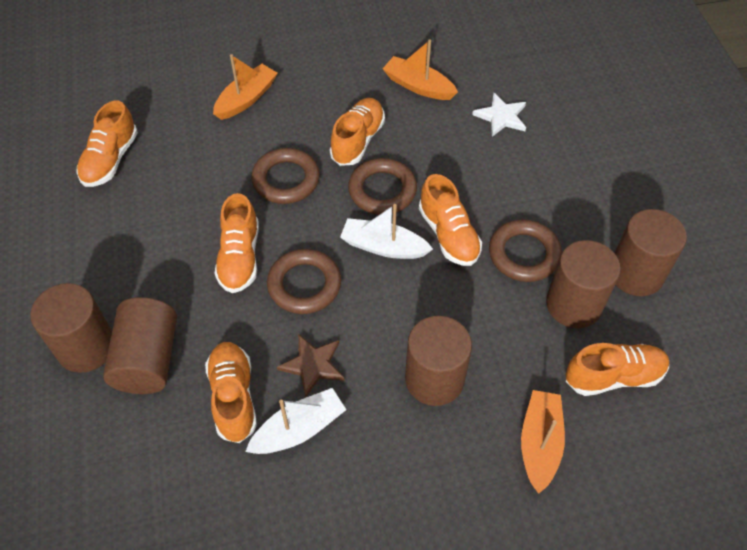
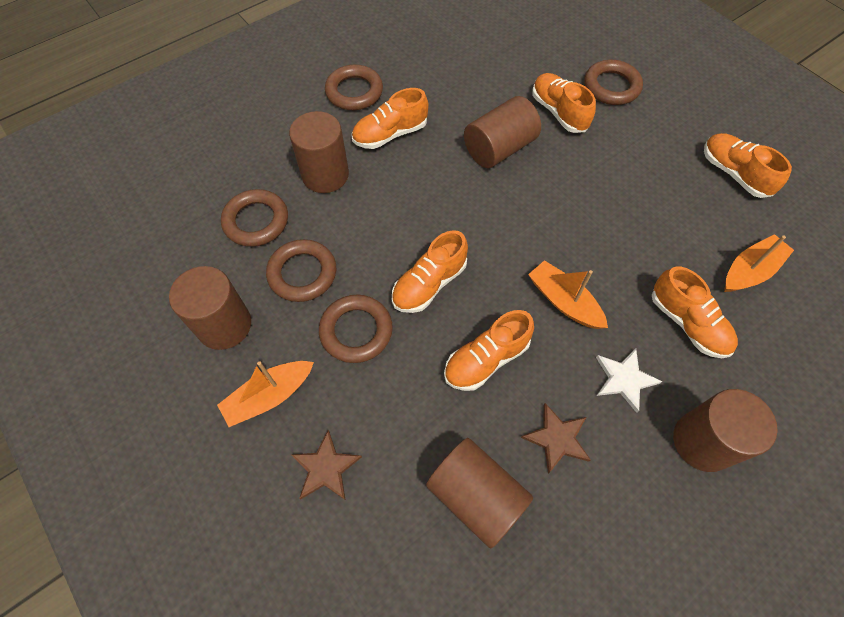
brown ring: [251,148,320,204] [267,249,341,314] [348,158,417,215] [489,219,562,282] = 4 -> [221,189,288,247] [266,239,336,302] [319,295,393,363] [325,64,383,110] [584,60,643,105] = 5
brown star: [277,334,344,398] = 1 -> [290,430,362,499] [521,403,591,474] = 2
white boat: [245,388,346,454] [340,204,433,259] = 2 -> none = 0

